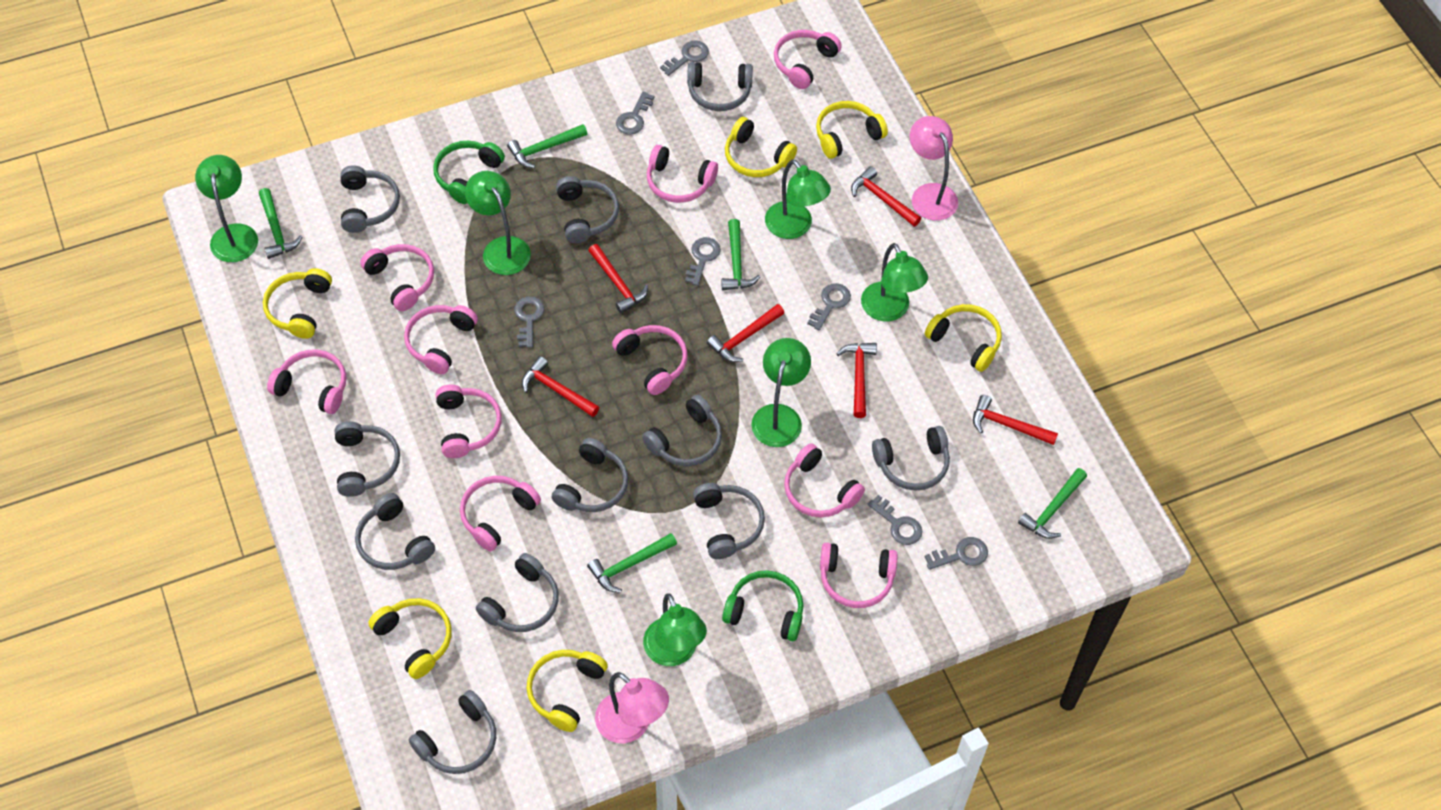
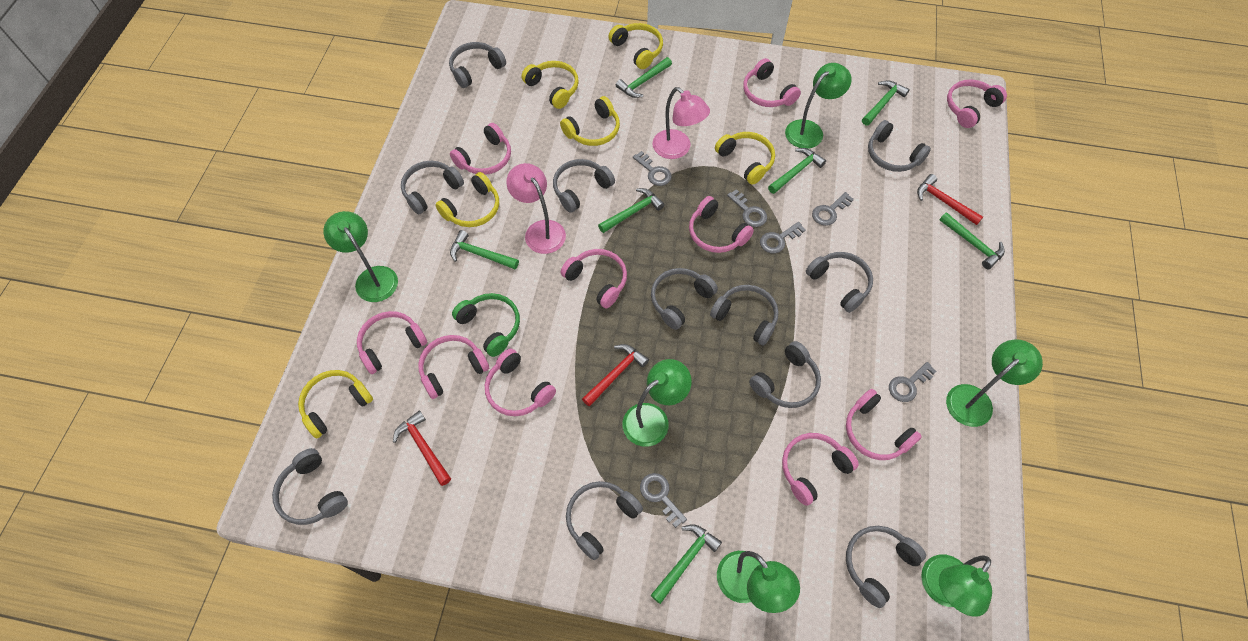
green hammer: [259,188,302,259] [507,124,588,168] [587,533,677,593] [721,219,760,290] [1018,468,1087,539] = 5 -> [450,230,519,269] [598,188,665,233] [616,57,672,98] [651,524,722,604] [768,148,826,194] [862,80,910,126] [940,212,1005,269] = 7
green headphones: [433,141,505,204] [722,570,803,642] = 2 -> [452,293,520,357] = 1
grey key: [515,296,544,348] [616,92,655,135] [660,41,709,76] [685,237,721,286] [807,283,851,330] [868,495,922,545] [925,537,988,570] = 7 -> [633,151,672,186] [640,473,687,528] [727,189,767,227] [760,222,806,254] [812,192,854,226] [889,362,937,402] = 6
red hammer: [522,356,599,417] [588,244,648,314] [707,304,784,362] [837,343,877,418] [851,166,921,227] [973,395,1058,445] = 6 -> [393,410,451,486] [582,344,649,407] [917,174,983,225] = 3

